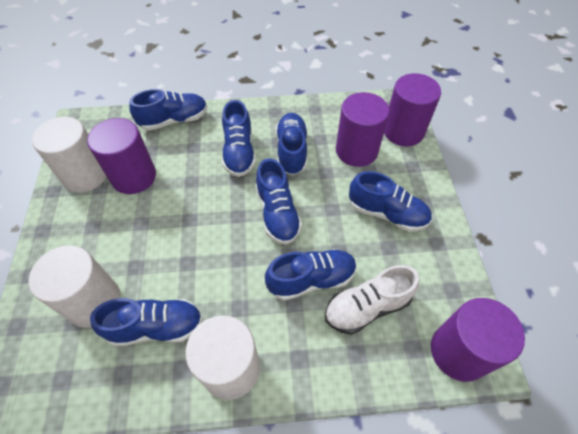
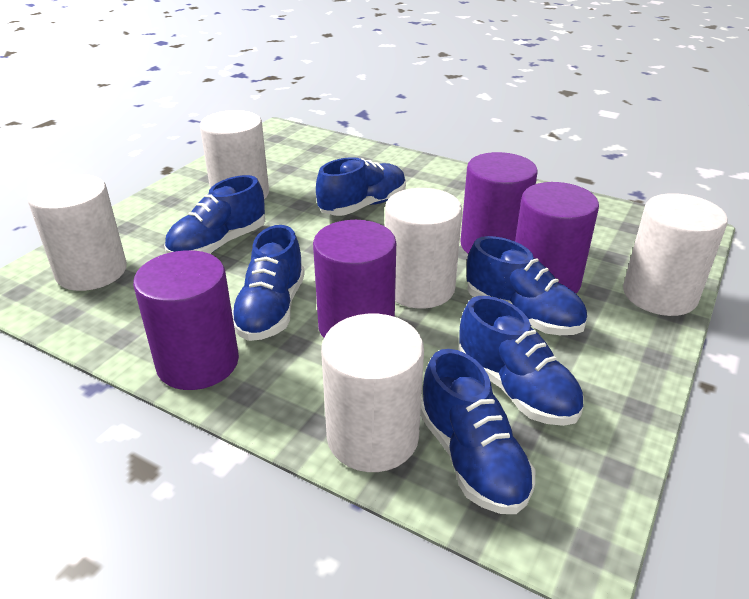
blue shoe: [90,298,203,347] [129,89,208,131] [222,100,256,177] [256,158,302,244] [265,249,357,301] [276,113,307,175] [349,171,432,232] = 7 -> [164,175,265,254] [232,225,305,341] [316,157,406,216] [420,349,535,514] [459,296,583,426] [467,236,587,335] = 6
white cylinder: [29,245,121,328] [32,117,106,193] [186,315,260,400] = 3 -> [27,174,127,291] [200,110,269,199] [321,314,424,472] [385,188,462,308] [623,193,728,316] = 5
white shoe: [325,265,419,334] = 1 -> none = 0

